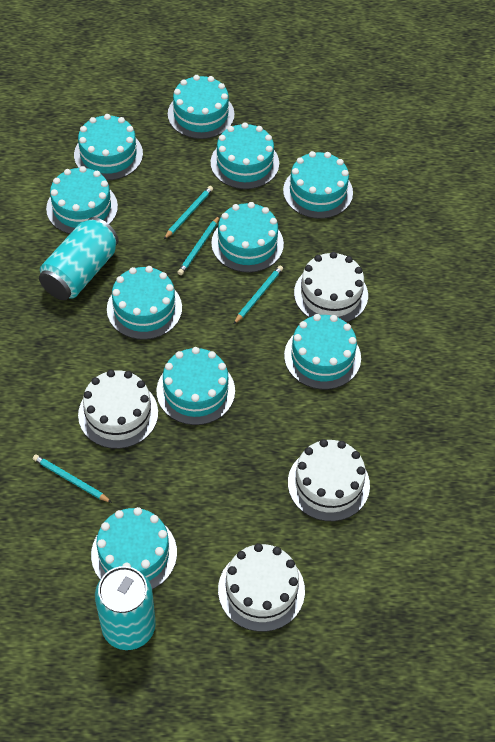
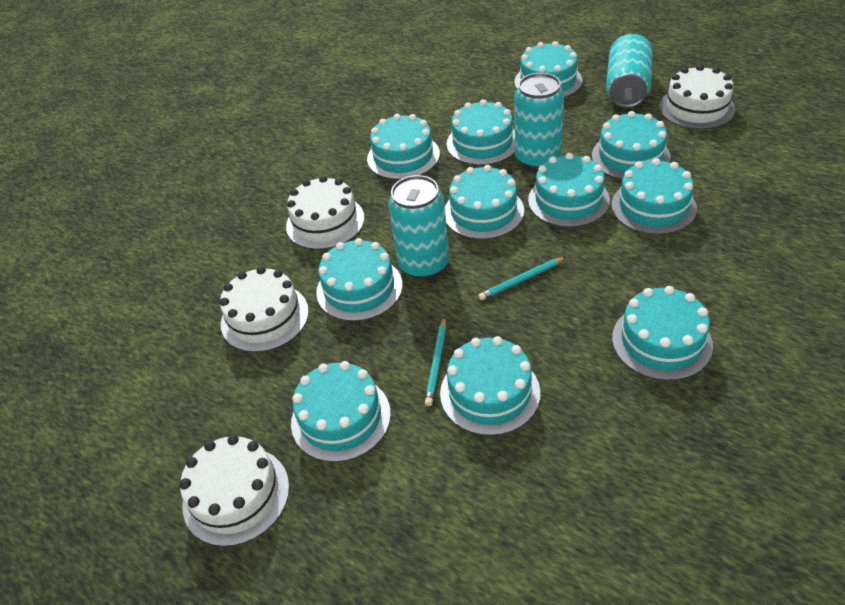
turquoise cake: [46,166,118,234] [74,114,143,180] [91,507,177,589] [107,266,182,340] [156,347,235,425] [168,75,234,139] [210,122,279,189] [211,202,284,273] [283,151,353,219] [284,314,361,389] = 10 -> [291,361,391,462] [316,238,403,321] [367,114,440,180] [440,336,540,436] [445,165,524,239] [447,99,515,165] [514,41,582,98] [528,153,610,227] [592,111,671,180] [612,158,697,235] [612,286,713,381] = 11
turquoise can: [39,217,119,300] [95,566,156,650] = 2 -> [388,175,449,279] [514,73,564,169] [606,34,653,108] = 3
turquoise pencil: [33,454,112,503] [164,186,213,239] [178,216,219,275] [234,265,283,324] = 4 -> [425,317,446,406] [478,257,566,300] = 2

